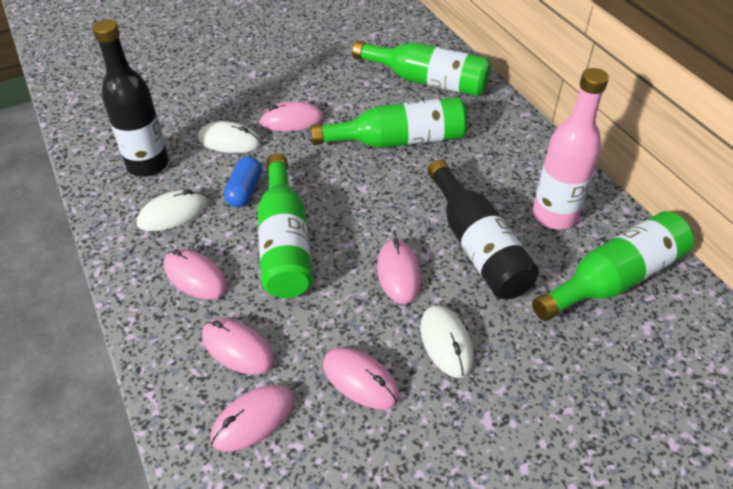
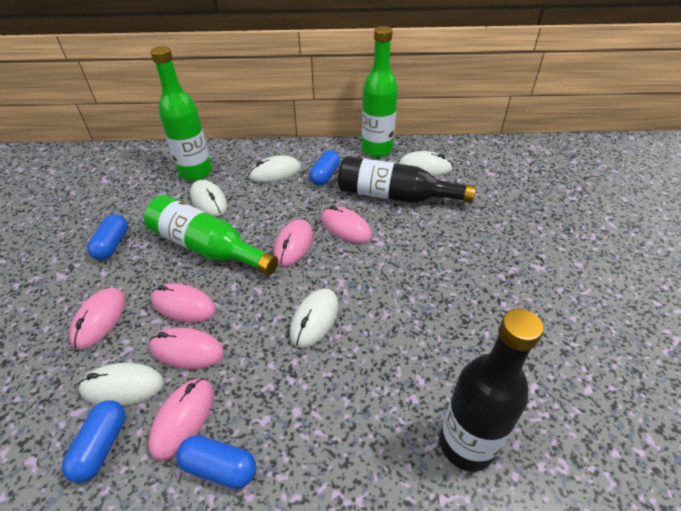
blue capsule: [224,156,262,207] = 1 -> [62,400,125,483] [87,214,128,260] [176,435,256,489] [309,150,340,186] = 4
green bottle: [258,153,313,298] [310,97,467,148] [352,41,491,96] [532,211,694,321] = 4 -> [144,195,278,275] [151,46,212,181] [362,26,398,157] = 3
pink bottle: [533,68,609,230] = 1 -> none = 0
white mouse: [137,189,208,231] [198,121,262,153] [420,305,474,378] = 3 -> [78,363,164,406] [190,180,227,216] [248,156,301,182] [290,289,339,348] [399,151,453,176] = 5

